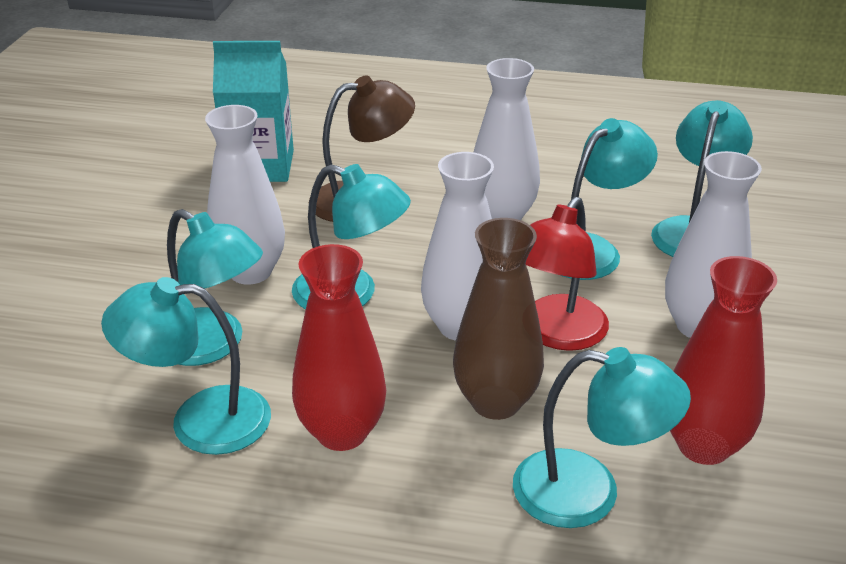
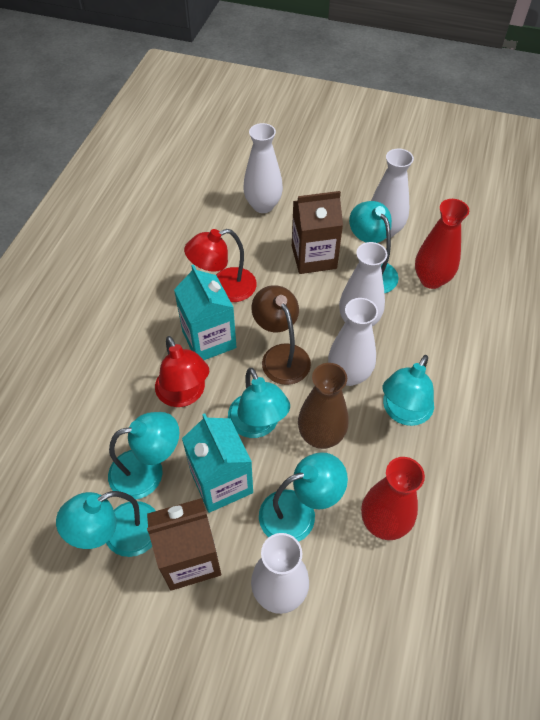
brown carton: none = 0 -> [147,498,221,591] [292,191,343,274] = 2
red lamp: [526,197,609,351] = 1 -> [155,336,209,407] [184,229,257,302] = 2
turquoise carton: [213,41,294,182] = 1 -> [174,264,236,360] [182,413,253,513] = 2
white vase: [205,105,285,284] [421,152,494,341] [474,58,540,220] [665,151,762,338] = 4 -> [243,123,283,213] [251,533,309,614] [328,298,378,386] [339,242,387,326] [371,149,414,239] = 5

